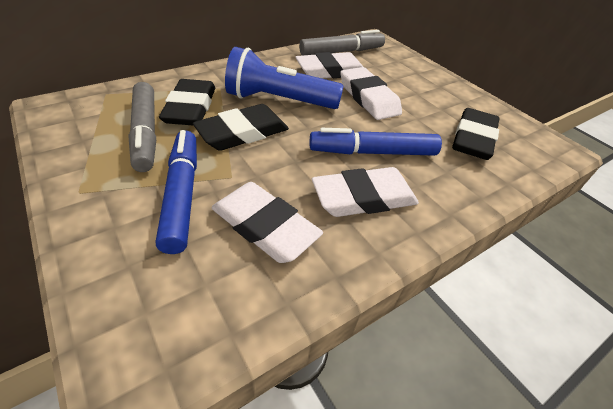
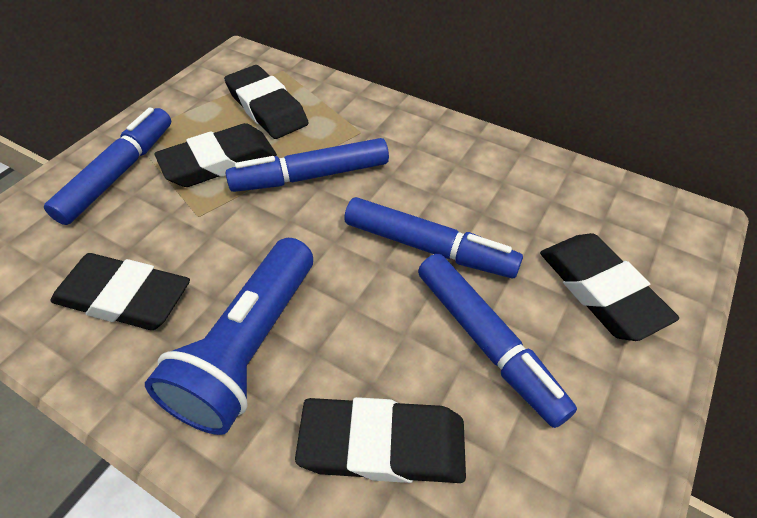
black eraser: [159,79,215,126] [193,104,289,151] [452,108,500,160] = 3 -> [50,253,190,330] [154,123,277,187] [224,65,309,139] [295,397,466,483] [540,233,679,341] = 5
blue marker: [156,130,197,254] [310,128,442,156] = 2 -> [44,107,171,225] [226,138,389,192] [344,197,523,278] [418,254,577,428] = 4
grey marker: [128,82,156,172] [299,30,385,55] = 2 -> none = 0
white eraser: [211,182,323,263] [295,52,363,79] [312,167,419,217] [340,67,402,120] = 4 -> none = 0

